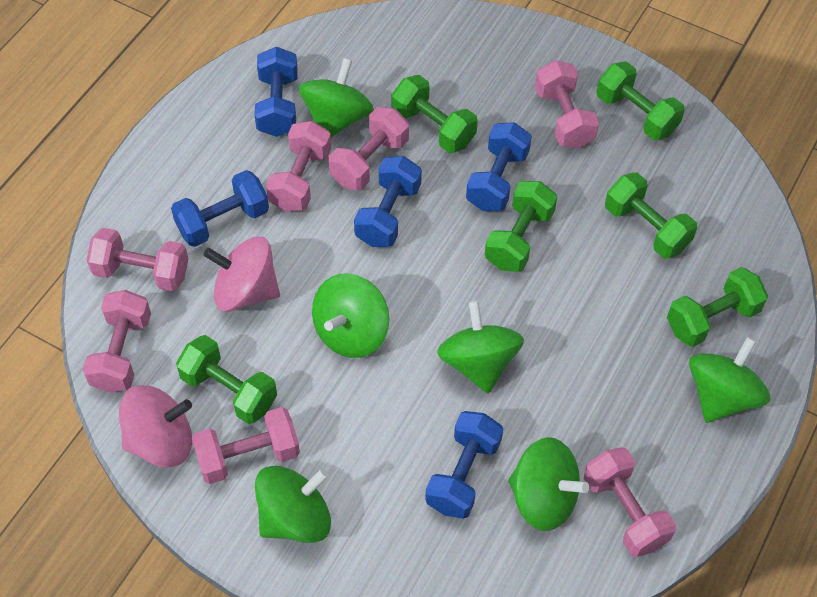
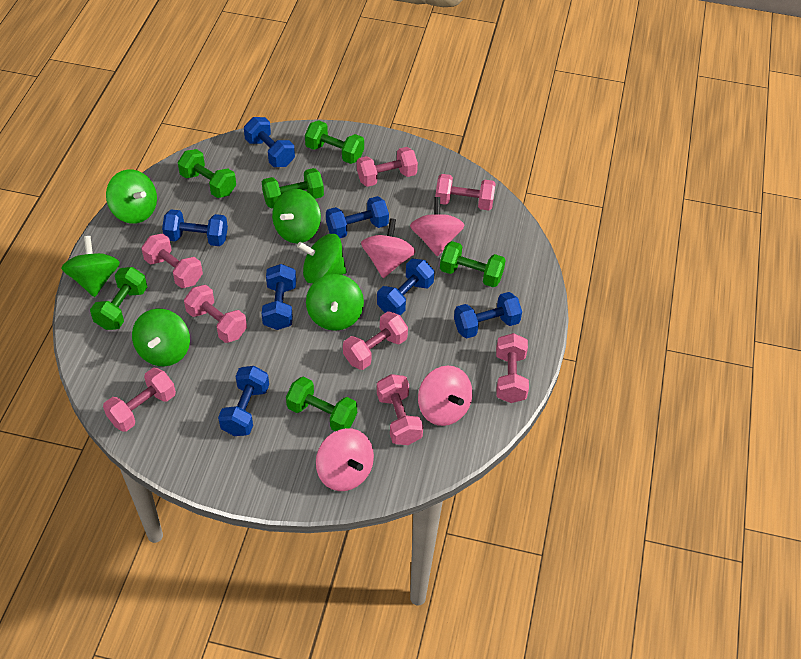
blue dumbbell: [171,170,269,247] [254,47,298,137] [354,156,422,247] [425,411,503,519] [466,122,532,211] = 5 -> [162,209,228,246] [218,366,269,436] [244,117,295,167] [262,264,296,330] [326,196,389,238] [377,259,434,316] [454,292,522,339] = 7
pink dumbbell: [83,290,151,393] [86,228,188,292] [192,407,300,484] [266,121,331,212] [329,107,409,190] [535,60,599,149] [584,447,676,557] = 7 -> [103,368,176,432] [141,233,203,288] [184,285,247,343] [343,311,408,370] [357,147,418,187] [377,374,423,445] [435,174,496,210] [496,333,529,403] = 8
pink spinning top: [119,385,192,467] [203,237,280,312] = 2 -> [316,428,374,491] [361,218,416,278] [410,197,464,256] [418,366,472,426] = 4

